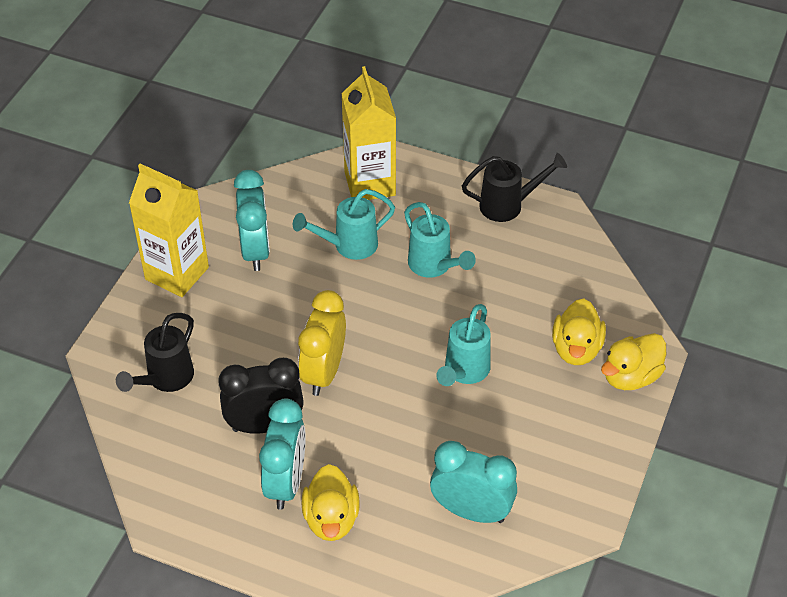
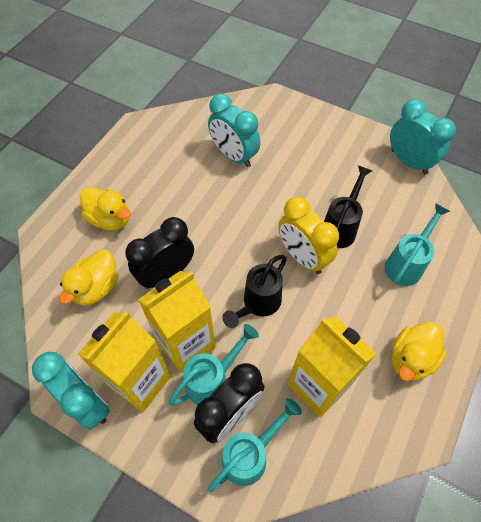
black clock: [218,358,304,434] = 1 -> [125,217,194,289] [194,363,265,444] = 2
yellow carton: [129,164,209,297] [341,66,396,200] = 2 -> [78,311,171,413] [138,271,216,373] [288,316,376,417] = 3

